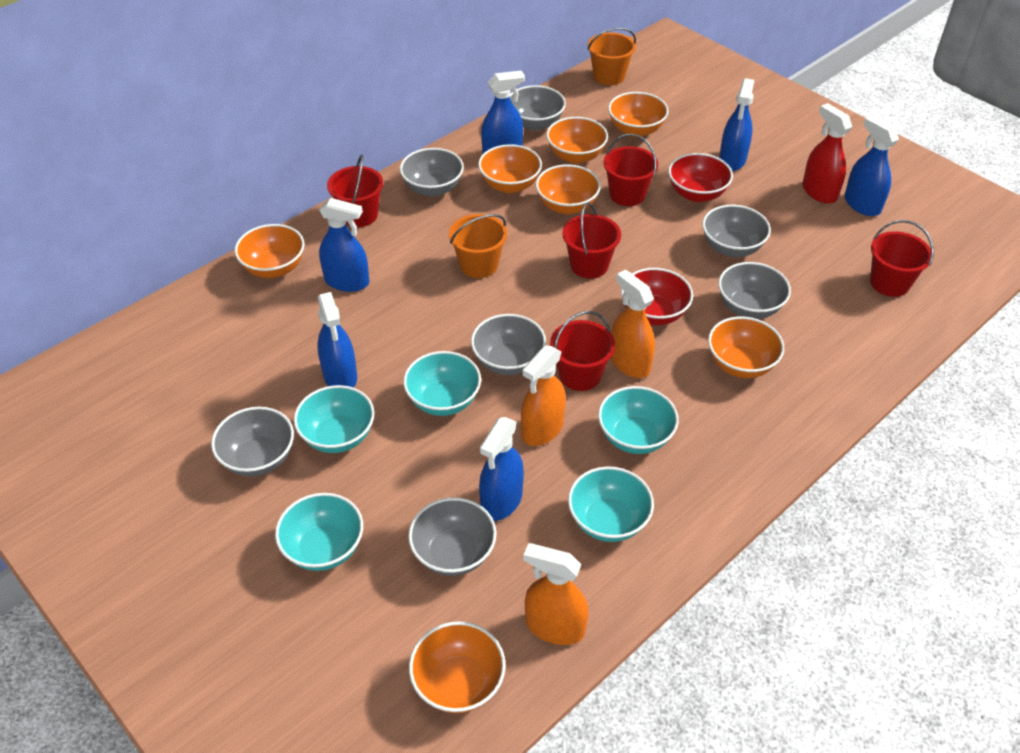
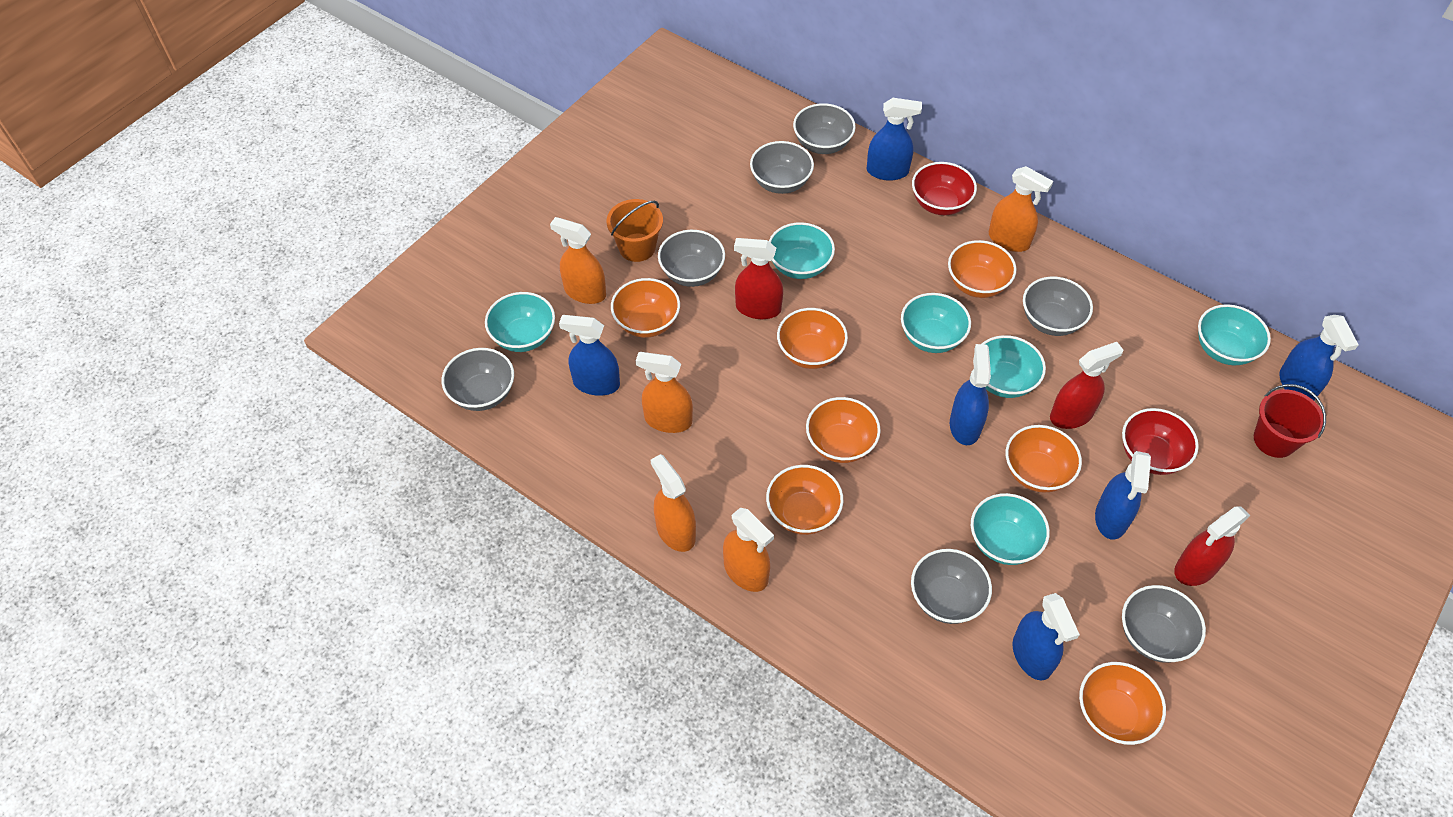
orange bucket: [449,214,507,278] [587,27,636,85] = 2 -> [606,199,663,262] = 1
orange spray bottle: [521,345,566,446] [523,543,589,645] [611,269,655,378] = 3 -> [550,217,606,304] [636,352,693,433] [651,454,696,552] [723,508,774,592] [989,166,1053,252] = 5
red bucket: [327,155,383,227] [550,311,615,391] [562,203,621,278] [603,134,658,206] [870,220,934,297] = 5 -> [1254,384,1326,458] = 1
red spray bottle: [802,103,852,204] = 1 -> [734,238,783,319] [1050,342,1123,429] [1174,507,1250,586] = 3
turquoise bowl: [275,493,363,571] [294,385,374,453] [403,351,481,416] [568,466,654,542] [598,386,679,454] = 5 -> [485,292,555,352] [769,222,835,279] [901,293,971,353] [971,493,1050,565] [973,335,1046,398] [1198,304,1271,365] = 6

